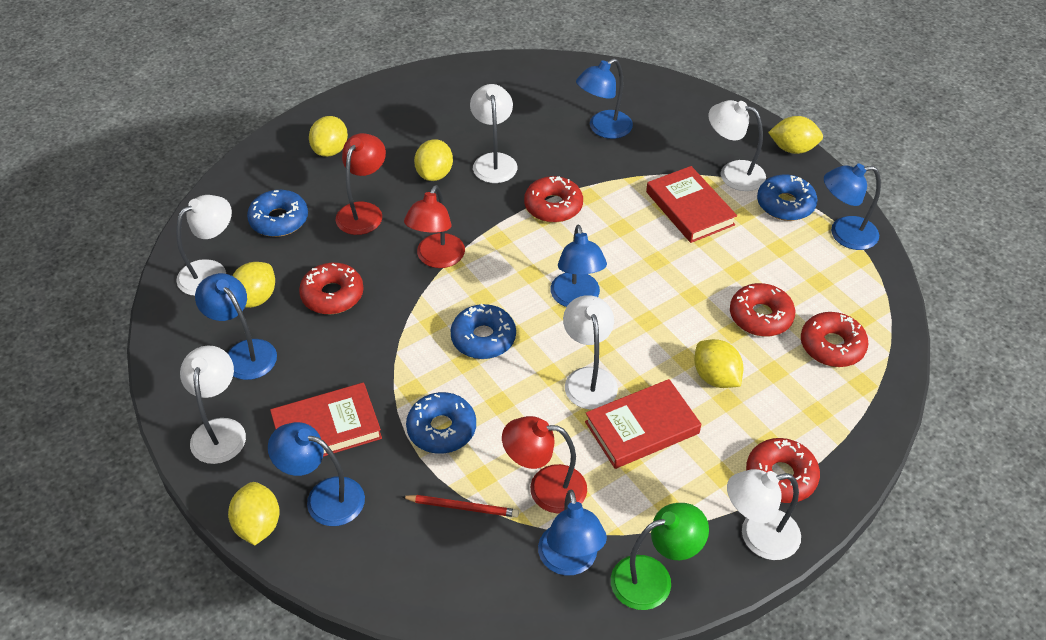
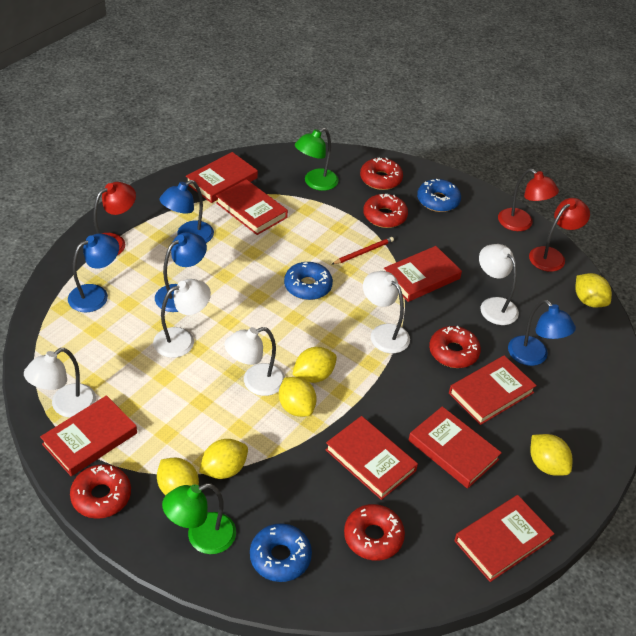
blue donut: [247,190,308,237] [406,392,476,454] [450,304,516,359] [757,175,817,221] = 4 -> [250,523,312,582] [284,262,333,300] [417,179,461,212] = 3
blue lamp: [195,273,277,380] [268,422,365,526] [538,490,607,575] [550,225,607,307] [576,58,633,139] [824,164,881,250] = 6 -> [68,234,119,312] [155,232,207,312] [160,180,214,243] [508,299,576,366] = 4
green lamp: [611,503,709,610] = 1 -> [162,483,236,554] [295,128,339,191] = 2
red book: [270,382,382,457] [585,379,701,469] [646,166,737,243] = 3 -> [40,395,137,476] [186,152,258,203] [216,179,288,235] [325,416,418,500] [384,246,462,302] [409,406,502,489] [449,355,537,425] [454,495,554,582] = 8
white lamp: [176,195,232,296] [180,346,246,464] [470,84,517,183] [563,295,618,410] [709,100,766,191] [727,469,801,560] = 6 -> [24,348,96,418] [153,279,211,358] [224,327,285,396] [363,271,410,353] [479,244,519,325] = 5

